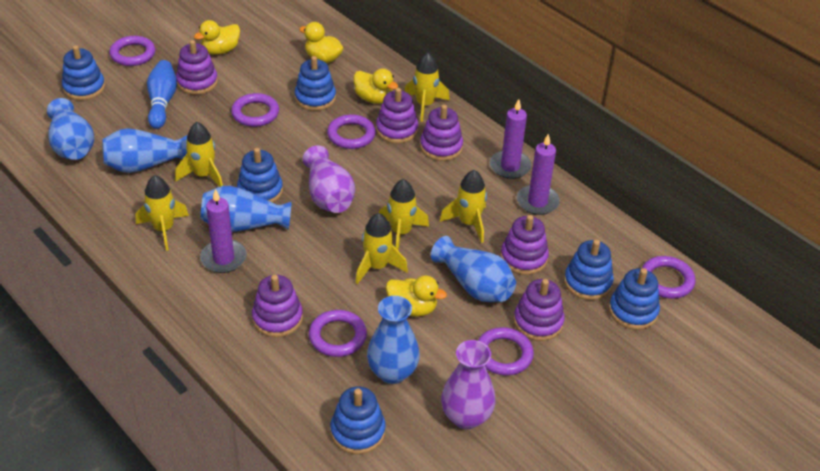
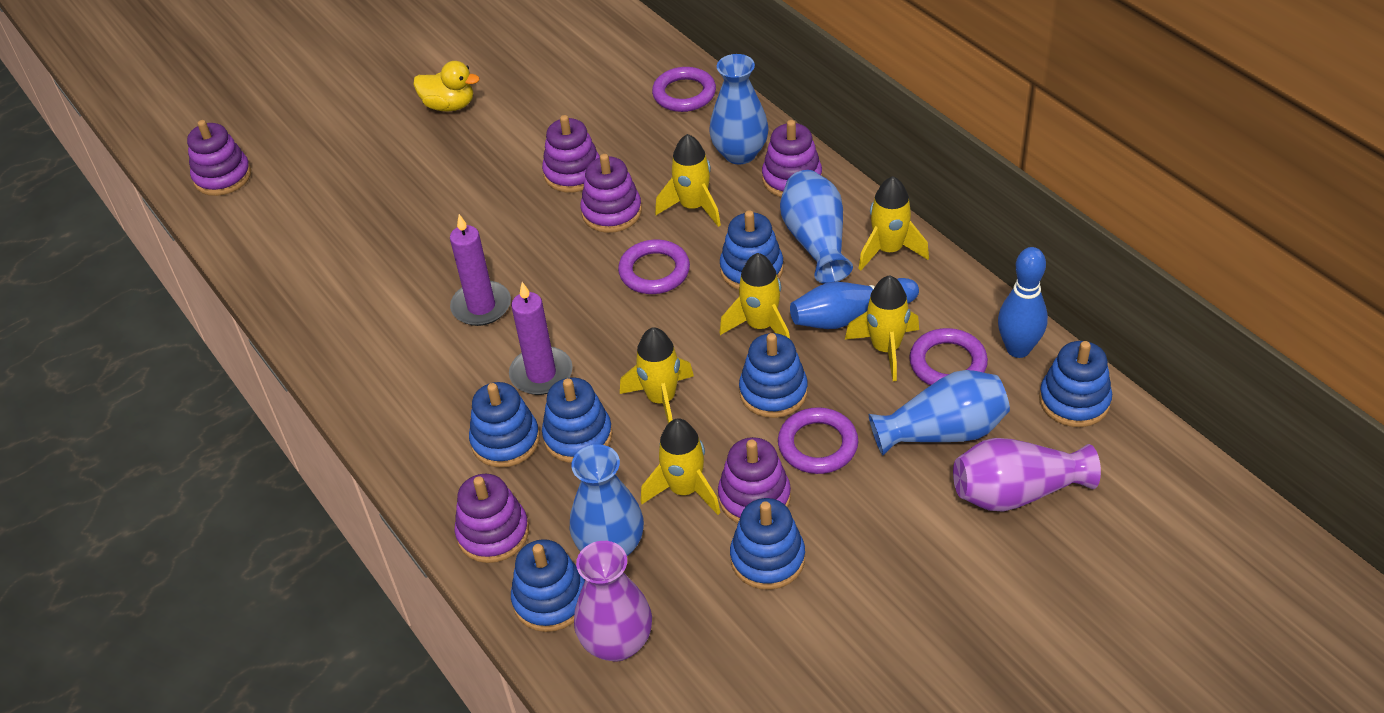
blue bowling pin: [147,60,177,129] = 1 -> [790,278,919,329] [998,247,1048,358] = 2
blue stacking toy: [62,45,105,100] [237,148,283,203] [295,56,336,111] [330,386,386,454] [564,239,614,300] [609,268,660,330] = 6 -> [469,382,540,468] [511,539,585,632] [542,378,612,463] [720,210,784,290] [730,498,805,590] [739,333,808,418] [1039,341,1112,427] = 7
blue vase: [47,98,94,160] [102,128,187,173] [200,186,292,232] [367,296,420,384] [431,236,516,302] = 5 -> [570,444,644,556] [709,54,769,165] [780,170,853,284] [869,370,1010,456] = 4
purple candle: [200,189,246,273] [490,99,532,179] [517,134,560,215] = 3 -> [450,214,511,326] [509,282,572,395] = 2
purple ring: [109,36,155,66] [231,93,279,127] [309,310,367,357] [327,114,376,149] [478,327,534,375] [641,256,696,299] = 6 -> [618,240,690,294] [652,67,716,112] [778,407,858,474] [909,328,988,385] = 4
yellow duck: [194,20,240,55] [299,22,343,63] [354,69,398,104] [386,275,447,317] = 4 -> [414,61,480,111] = 1

